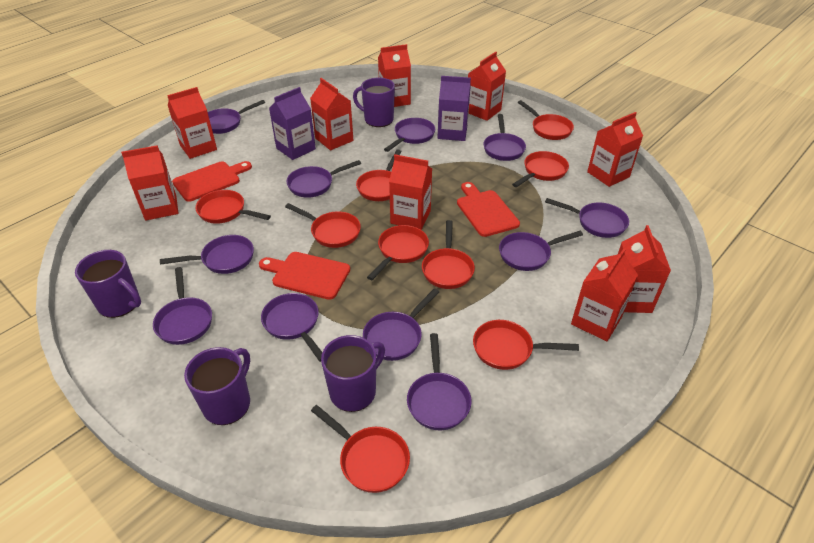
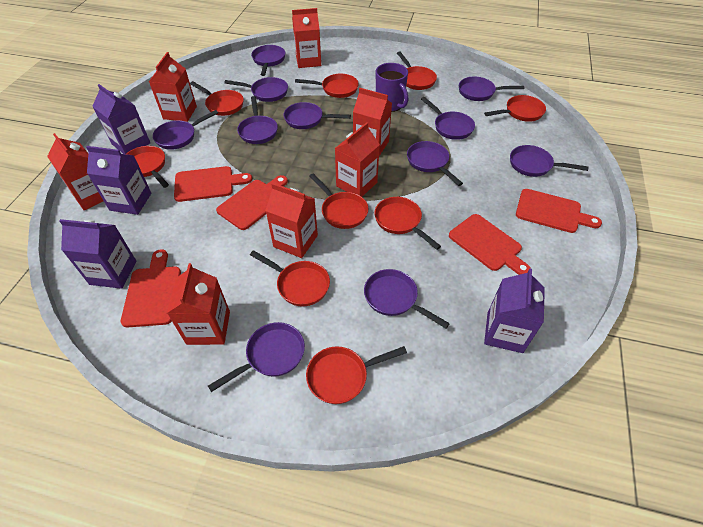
purple carton: [269,87,316,160] [438,76,471,141] = 2 -> [59,219,136,289] [86,146,151,215] [92,84,150,154] [484,269,545,353] = 4
purple mug: [75,250,141,318] [184,347,250,425] [321,335,385,412] [353,77,395,127] = 4 -> [376,63,408,112] = 1
red carton: [121,145,179,221] [167,87,217,159] [310,78,353,150] [378,44,411,107] [389,154,432,230] [468,52,506,121] [571,248,638,341] [587,112,643,187] [618,225,671,313] = 9 -> [47,133,103,210] [149,52,197,122] [167,263,230,345] [265,183,318,258] [292,8,321,68] [335,122,380,197] [353,88,392,156] = 7
red cutting board: [172,161,252,202] [259,252,350,300] [457,182,520,237] = 3 -> [121,249,181,327] [174,166,252,202] [216,175,288,230] [449,214,531,275] [516,189,602,233] = 5

